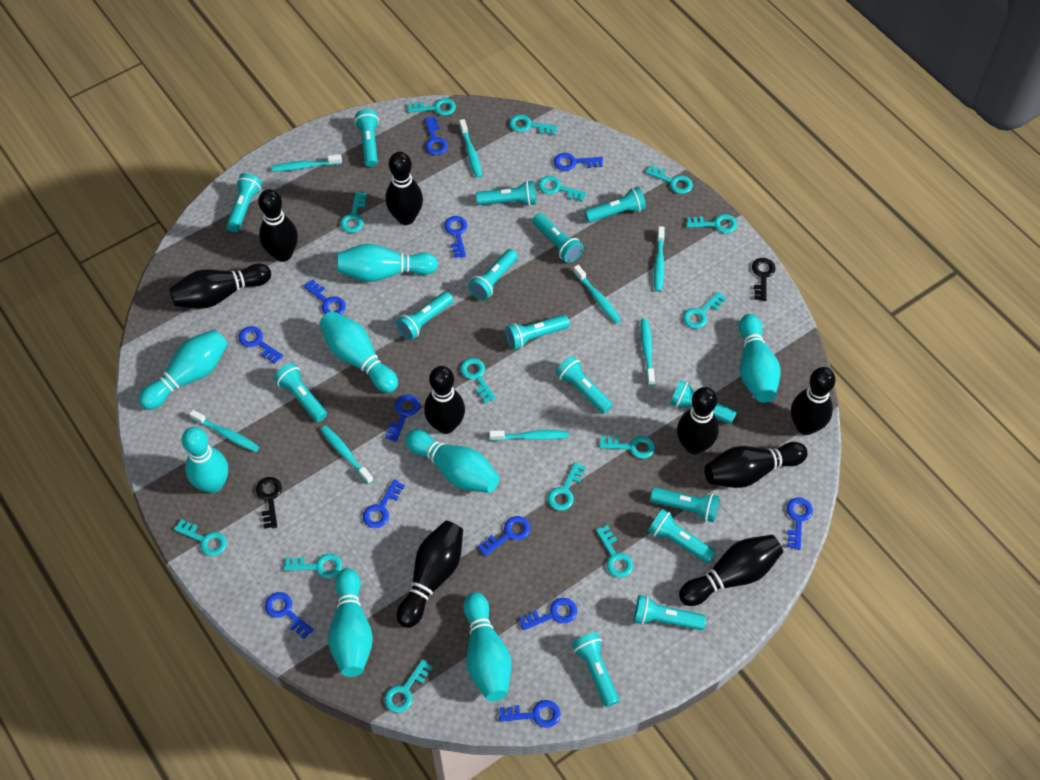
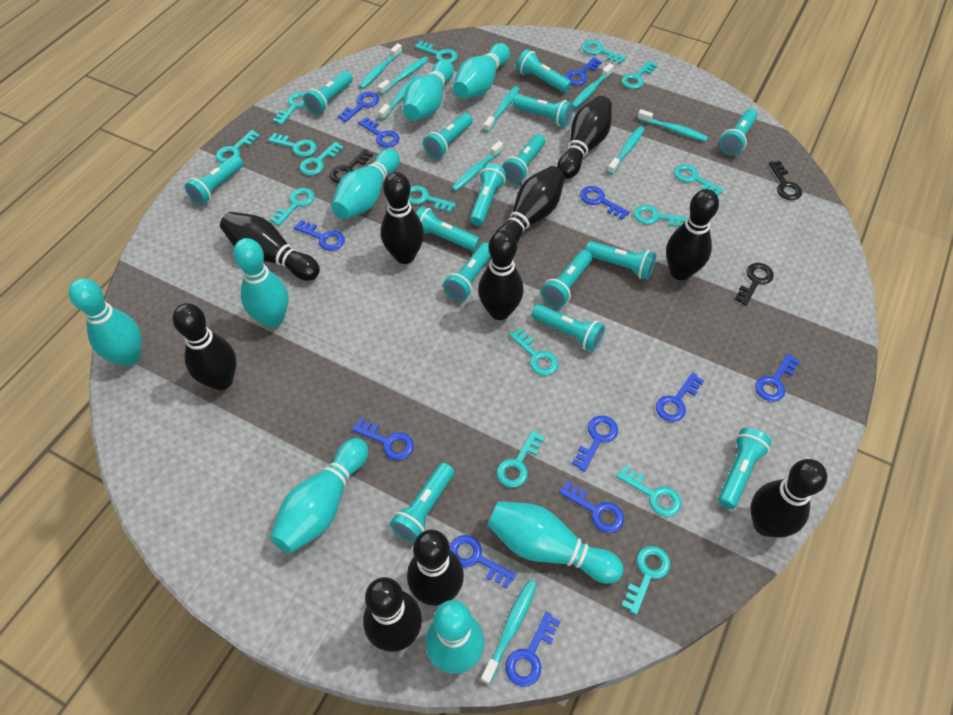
black bowling pin: [170,264,271,309] [258,189,298,262] [386,152,423,225] [397,521,463,628] [424,366,465,434] [677,387,719,454] [679,535,783,606] [705,442,808,488] [791,367,836,435] = 9 -> [172,303,236,390] [220,212,320,281] [363,577,422,652] [381,172,424,264] [407,530,464,606] [478,230,524,320] [495,166,565,243] [557,96,612,179] [666,189,719,280] [751,459,827,538] = 10
black key: [256,477,282,529] [752,258,776,301] = 2 -> [330,149,373,184] [734,263,774,306] [769,161,802,200] = 3
turquoise key: [174,519,227,556] [284,553,342,578] [340,192,367,233] [384,659,433,713] [408,98,456,116] [460,358,496,403] [509,115,558,135] [538,176,587,202] [548,462,586,511] [596,525,633,577] [599,436,655,459] [645,165,693,194] [683,292,727,329] [686,214,737,233] = 14 -> [216,130,260,163] [268,133,317,157] [270,188,315,226] [273,92,306,125] [300,142,344,175] [409,186,456,213] [415,41,458,63] [496,430,545,488] [509,328,559,376] [582,40,626,64] [616,465,681,517] [621,546,670,615] [622,61,657,89] [634,205,688,227] [674,164,724,196] = 15
turquoise toothbrush: [189,410,259,452] [271,154,342,172] [321,425,373,484] [459,119,482,178] [489,430,569,441] [573,265,621,323] [640,318,655,386] [654,226,665,292] = 8 -> [359,43,402,89] [377,57,429,95] [378,75,419,120] [452,141,504,191] [481,580,537,685] [484,86,520,133] [573,63,614,108] [607,126,645,175] [637,109,708,142] = 9

